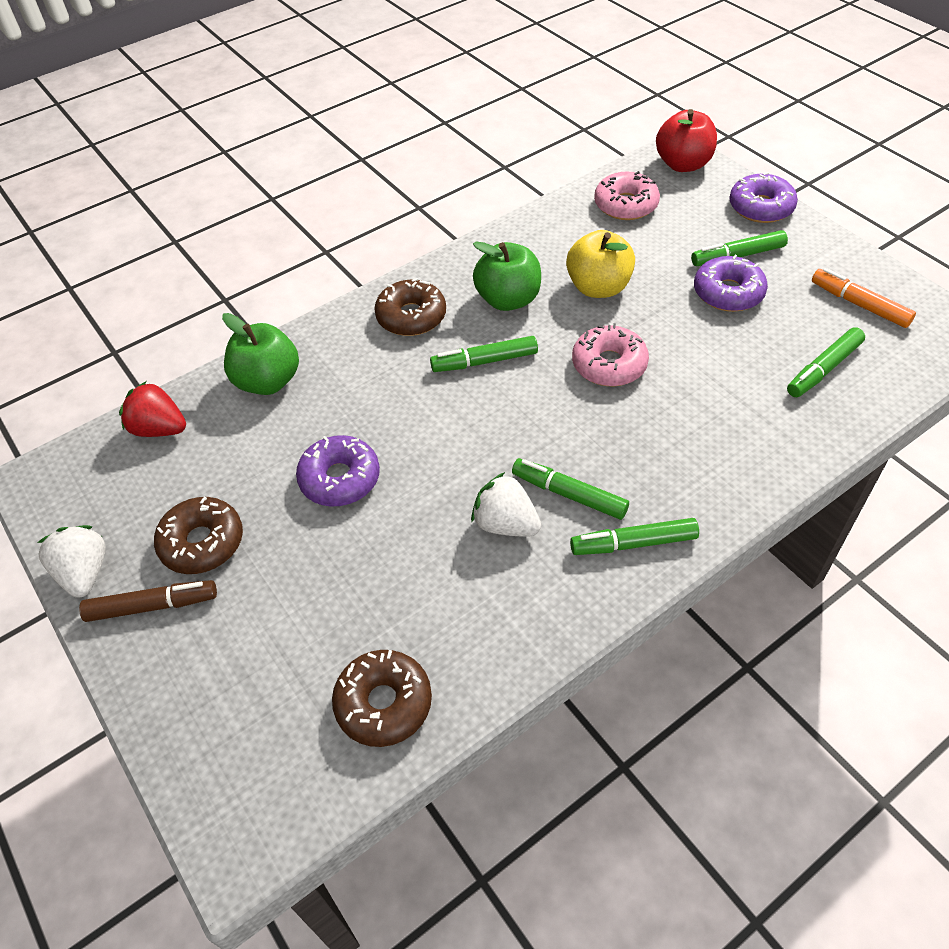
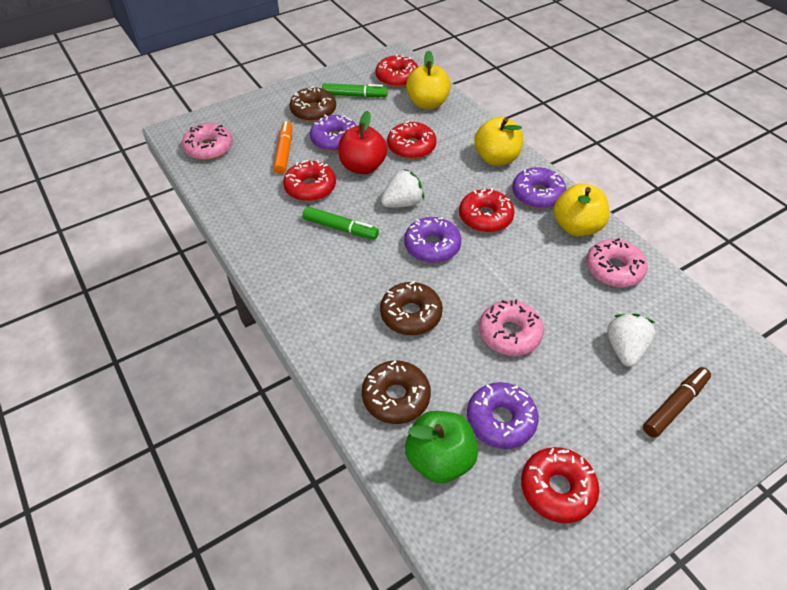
green apple: [222,313,299,395] [473,241,541,311] = 2 -> [405,411,478,483] = 1
green marker: [430,336,538,372] [512,458,629,520] [570,518,699,555] [691,230,788,266] [787,327,865,397] = 5 -> [302,206,379,240] [322,83,388,98] = 2
pink donut: [572,323,649,386] [594,171,660,220] = 2 -> [182,123,233,160] [479,299,544,356] [586,238,647,287] = 3
purple donut: [296,435,380,506] [694,255,768,312] [729,172,798,223] = 3 -> [310,115,356,152] [404,217,461,263] [467,382,538,449] [512,167,566,209] = 4
red donut: none = 0 -> [283,160,336,201] [375,54,418,87] [387,121,437,159] [459,188,514,232] [521,447,599,523] = 5
red strawberry: [119,381,186,437] = 1 -> none = 0
yellow apple: [566,230,635,298] = 1 -> [406,50,451,109] [474,117,523,166] [553,184,609,236] = 3

